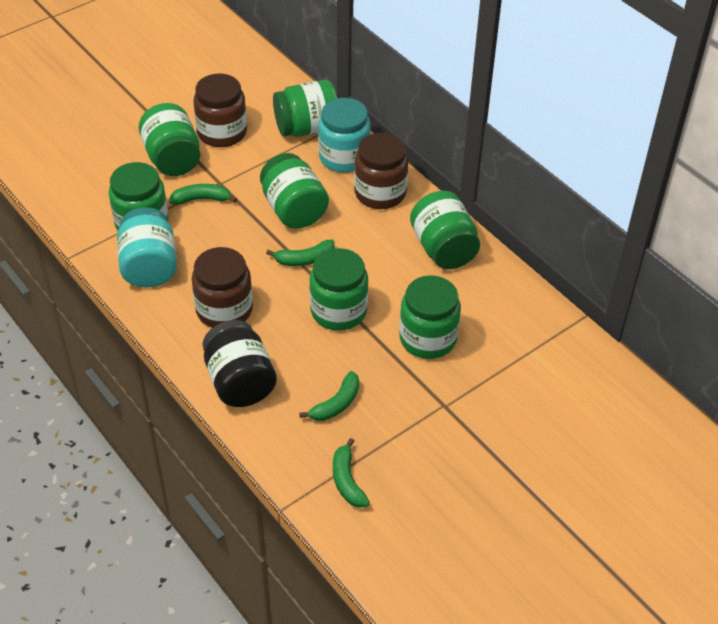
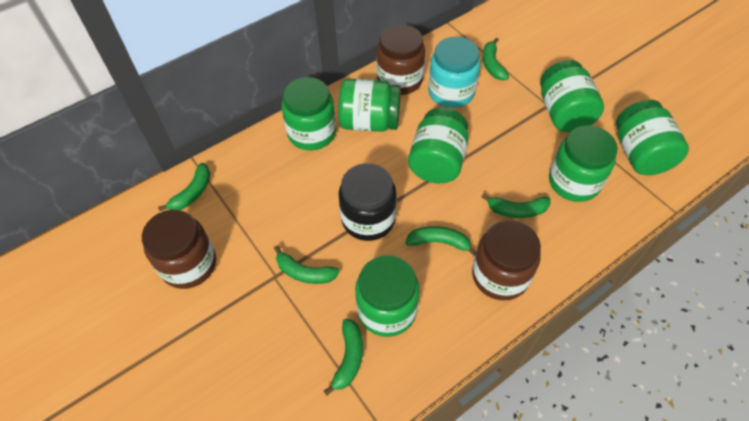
green banana: [169,184,237,205] [266,240,335,266] [299,371,359,421] [333,438,370,508] = 4 -> [158,163,210,211] [274,245,340,284] [324,319,363,395] [405,226,476,256] [482,194,551,218] [483,38,509,80] = 6
turquoise jar: [117,207,177,287] [318,98,371,173] = 2 -> [428,37,480,108] = 1

